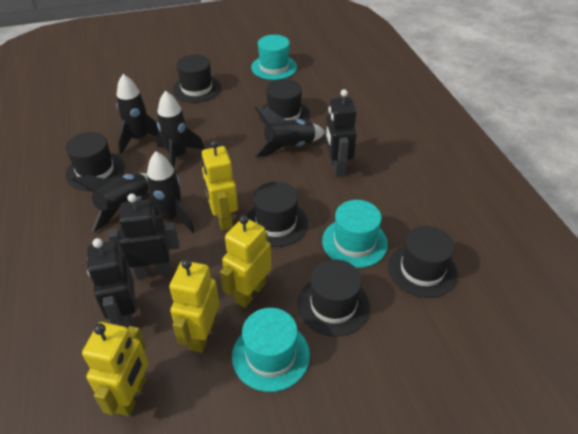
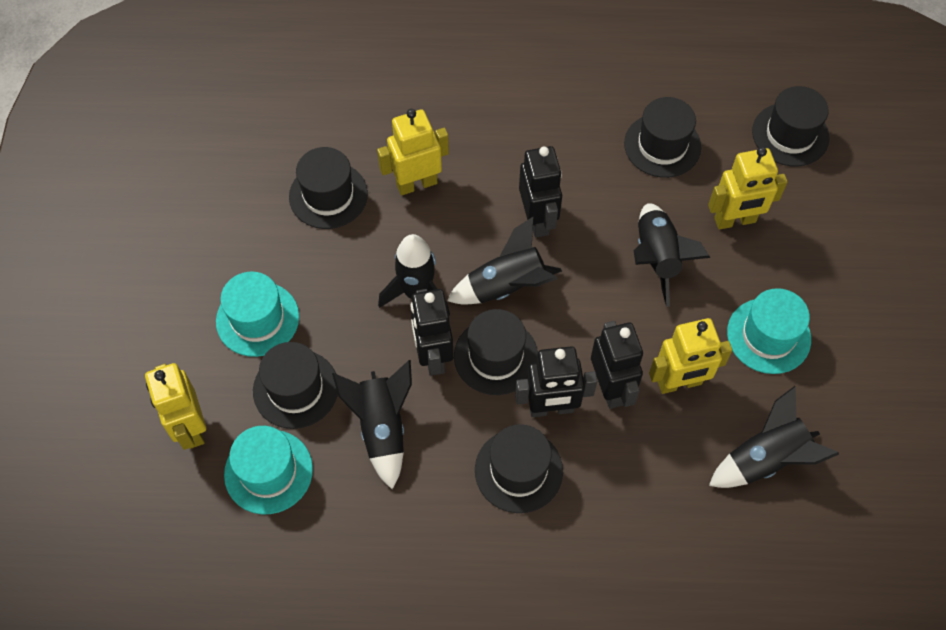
black robot: [87,238,136,328] [108,194,179,279] [325,89,357,176] = 3 -> [410,289,454,376] [515,346,597,417] [519,146,562,238] [591,321,643,409] = 4

